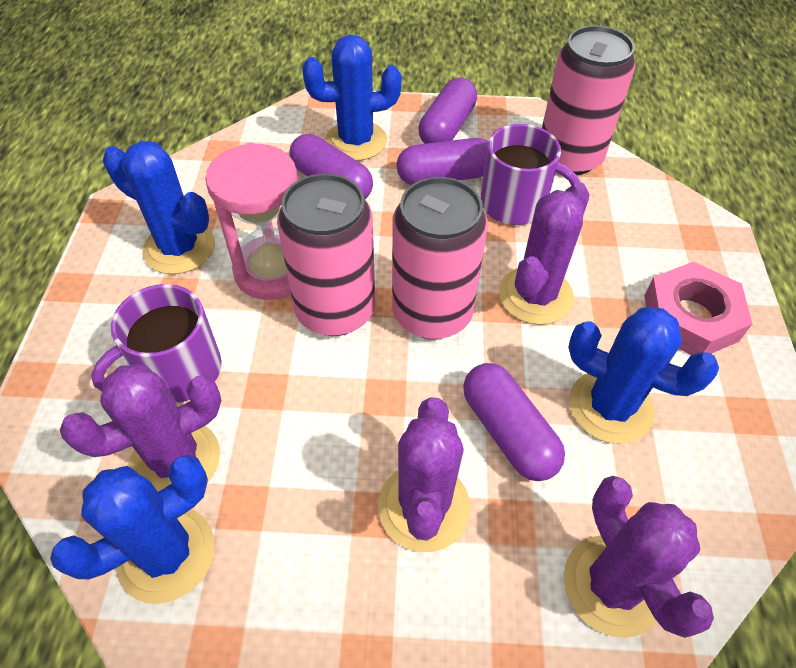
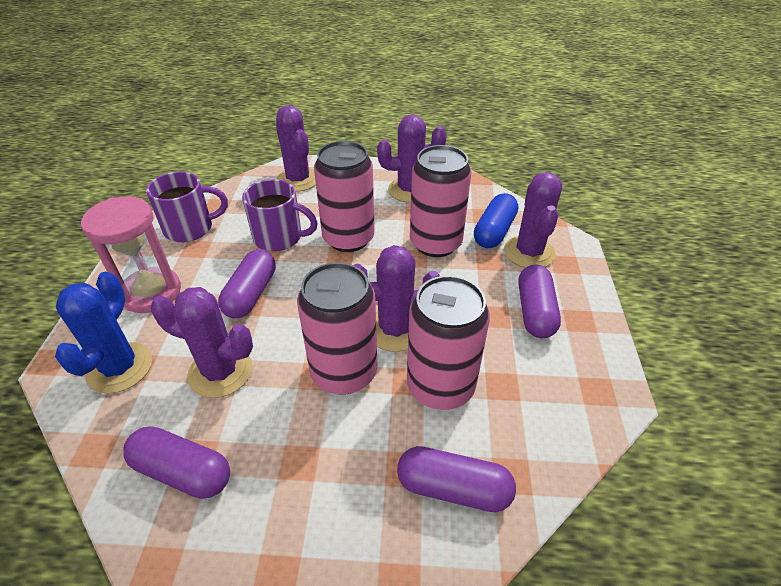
blue cactus: [50,455,215,604] [103,141,215,274] [302,35,402,161] [568,307,719,444] = 4 -> [55,272,152,393] = 1
blue capsule: none = 0 -> [474,193,518,248] = 1
pink can: [277,173,375,336] [392,177,488,339] [542,26,636,175] = 3 -> [297,262,377,395] [314,141,375,252] [407,275,490,410] [410,145,472,257] = 4
pink nut: [644,262,752,355] = 1 -> none = 0
purple cactus: [60,364,221,492] [378,397,471,552] [499,182,590,325] [564,476,714,638] = 4 -> [151,287,253,398] [276,105,316,192] [354,245,440,352] [377,115,447,203] [504,172,562,268] = 5

